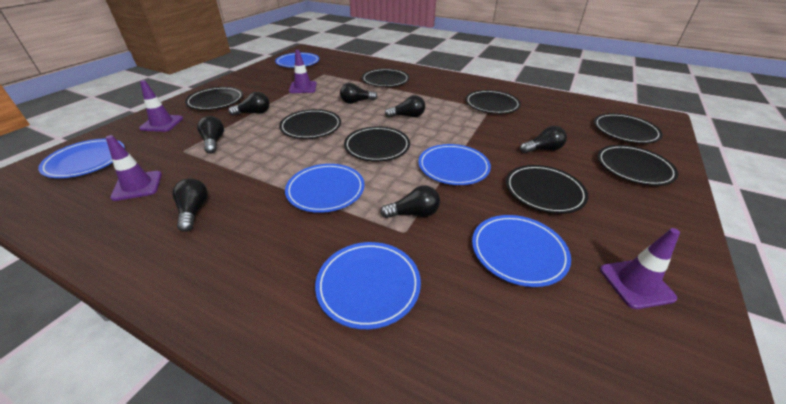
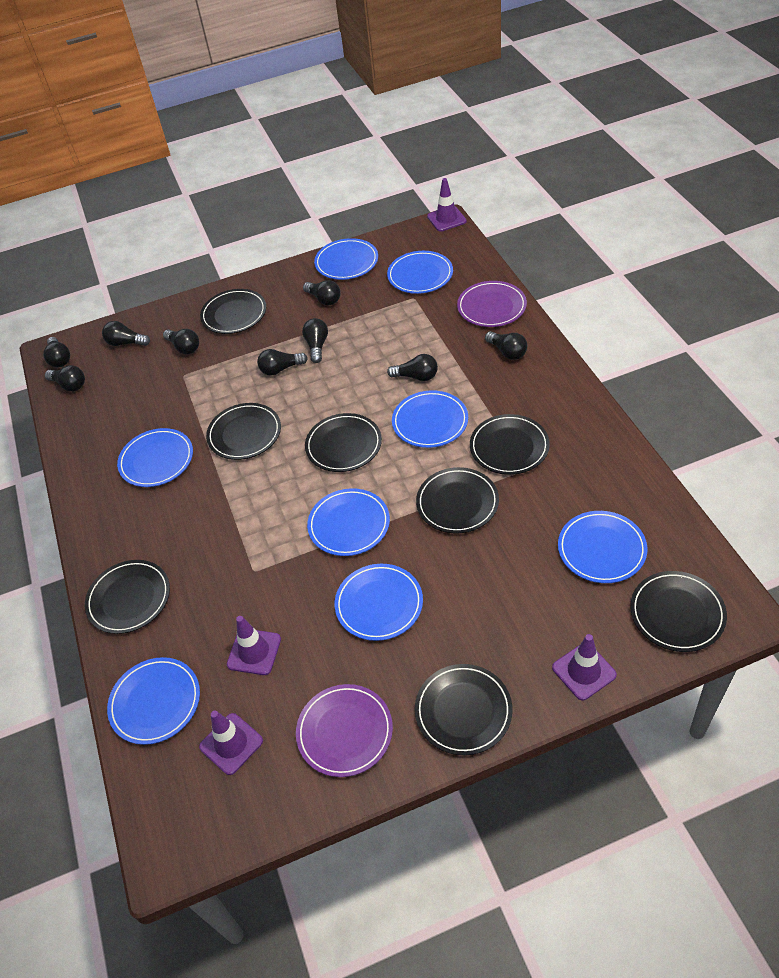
black light bulb: [172,178,208,232] [197,116,224,154] [228,92,269,116] [340,83,377,104] [380,185,440,218] [385,95,425,118] [520,126,567,153] = 7 -> [43,337,70,368] [45,365,85,391] [102,321,150,346] [163,329,199,354] [257,349,308,376] [302,318,328,363] [303,280,341,305] [387,354,438,381] [485,331,527,360] = 9
blue plate: [38,139,125,178] [275,53,319,68] [285,164,365,213] [315,242,421,329] [418,144,491,185] [472,215,571,287] = 6 -> [107,657,200,745] [117,428,193,487] [307,488,390,556] [314,238,378,280] [335,564,423,641] [387,251,453,294] [392,390,468,448] [558,511,648,583] = 8
purple plate: none = 0 -> [296,684,393,777] [457,281,527,327] = 2

